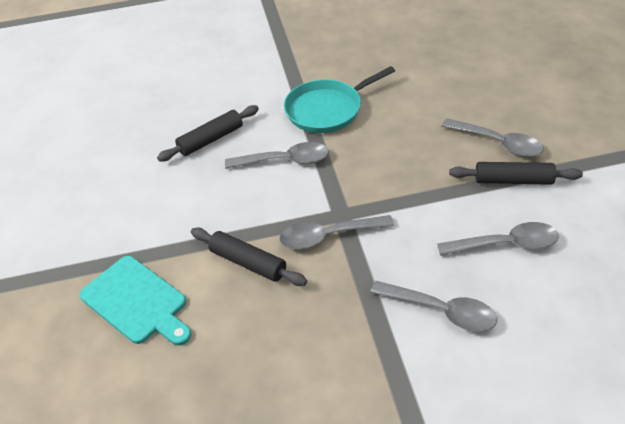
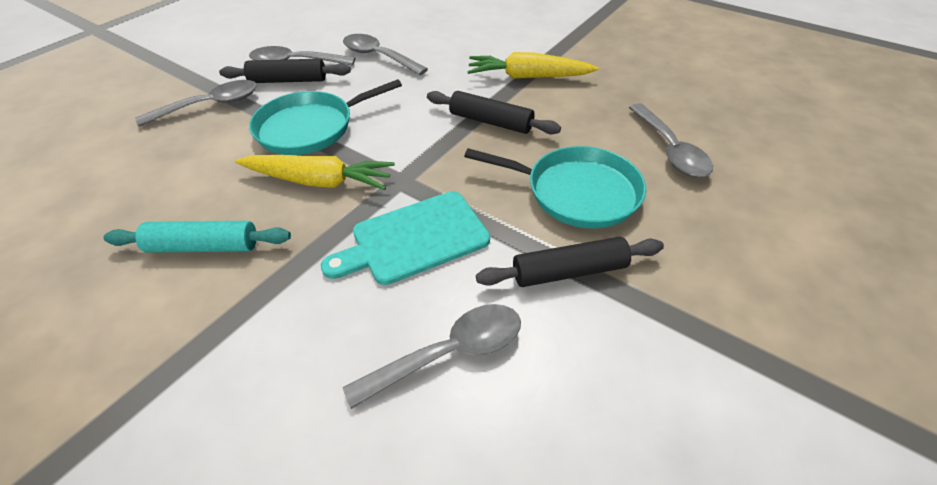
turquoise pan: [284,66,395,133] = 1 -> [249,79,402,155] [464,146,646,229] = 2
turquoise rolling pin: none = 0 -> [104,221,291,253] = 1
yellow carrot: none = 0 -> [235,155,395,190] [467,52,599,79] = 2

